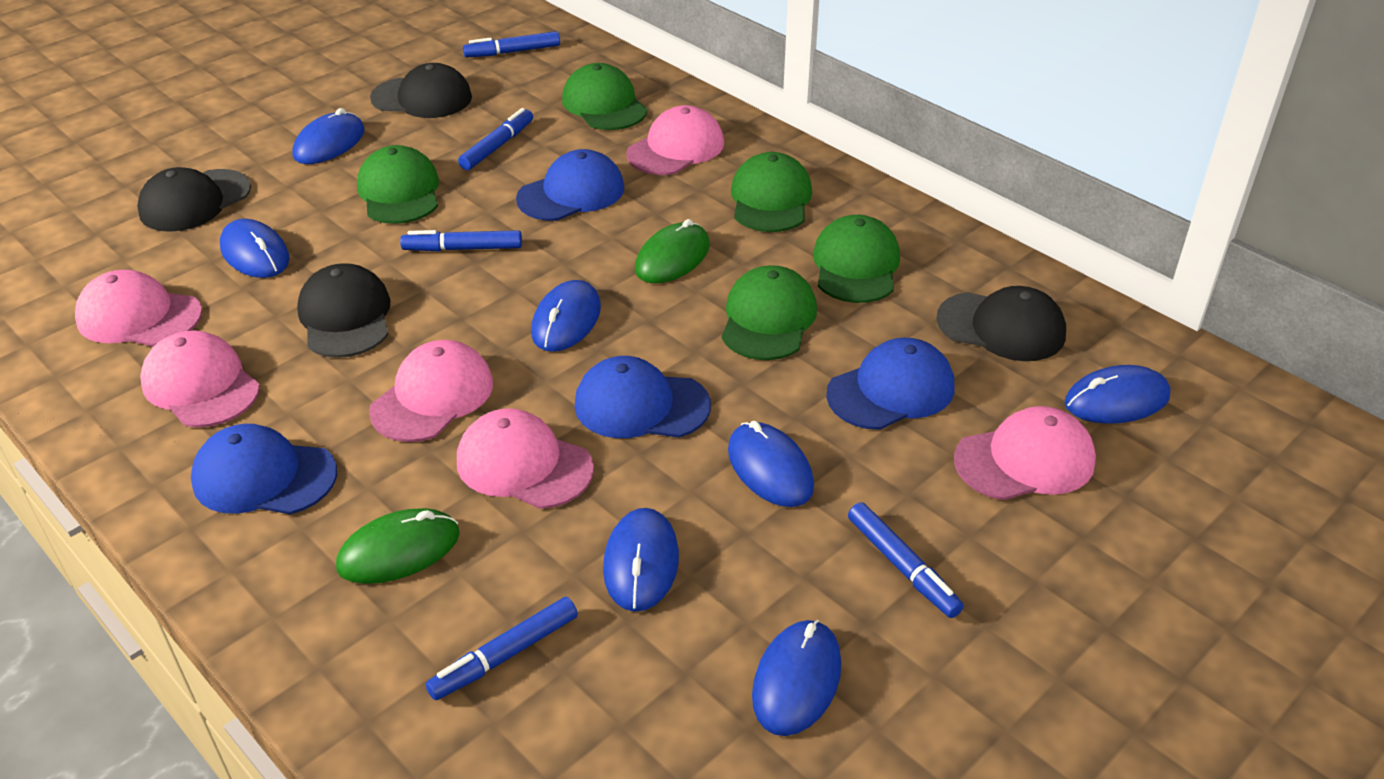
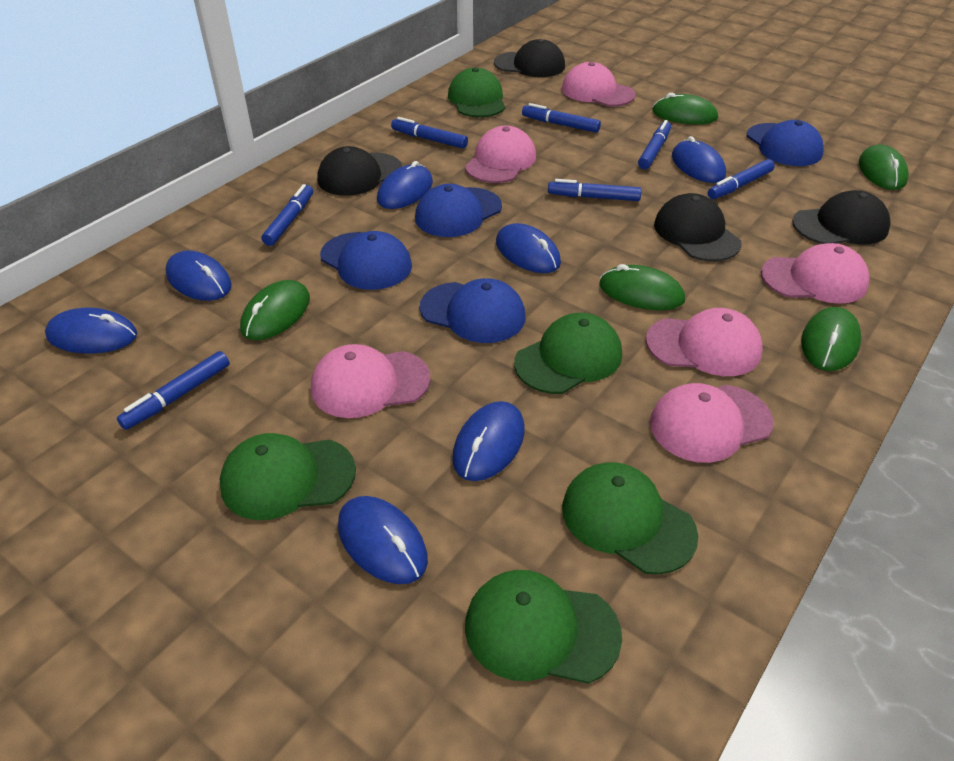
blue marker: [400,230,522,251] [426,597,578,700] [458,108,533,170] [463,31,560,58] [848,502,964,618] = 5 -> [117,351,230,430] [261,184,313,246] [391,117,468,149] [522,103,601,133] [548,179,642,201] [638,120,671,169] [708,159,775,199] = 7
green mouse: [336,508,460,584] [635,219,710,283] = 2 -> [240,280,310,340] [599,264,685,310] [652,93,718,124] [801,307,862,371] [859,144,909,190] = 5

